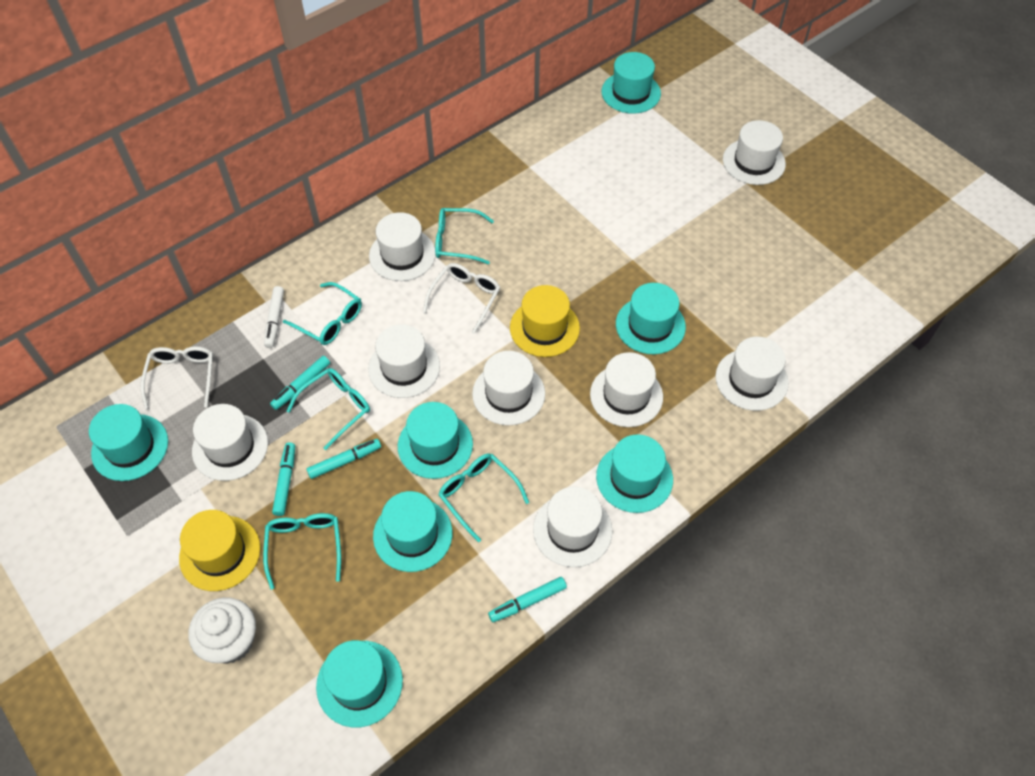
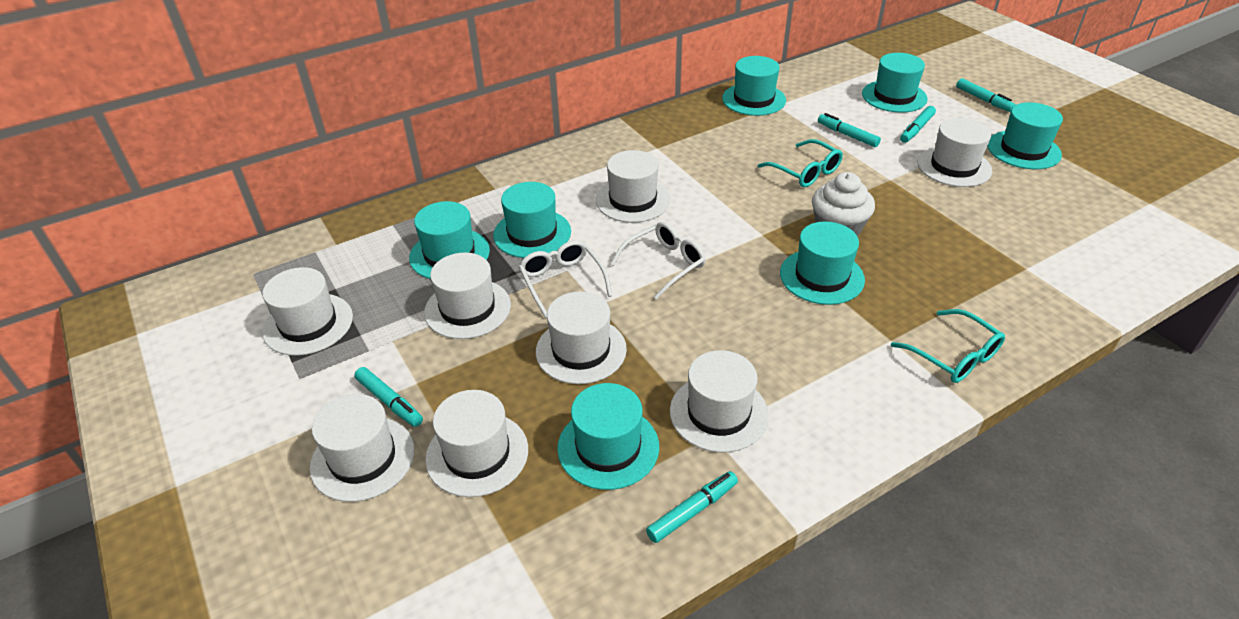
turquoise glasses: [263,513,341,590] [283,282,362,345] [287,368,370,450] [435,208,494,264] [438,453,529,542] = 5 -> [758,139,843,187] [891,309,1005,383] = 2
turquoise marker: [270,356,330,410] [272,442,295,516] [306,439,381,479] [488,577,567,622] = 4 -> [354,367,423,427] [646,471,738,543] [818,113,881,147] [900,106,936,143] [956,78,1016,112] = 5
white marker: [264,286,284,348] = 1 -> none = 0
yellow hat: [179,510,260,591] [510,285,580,357] = 2 -> none = 0

